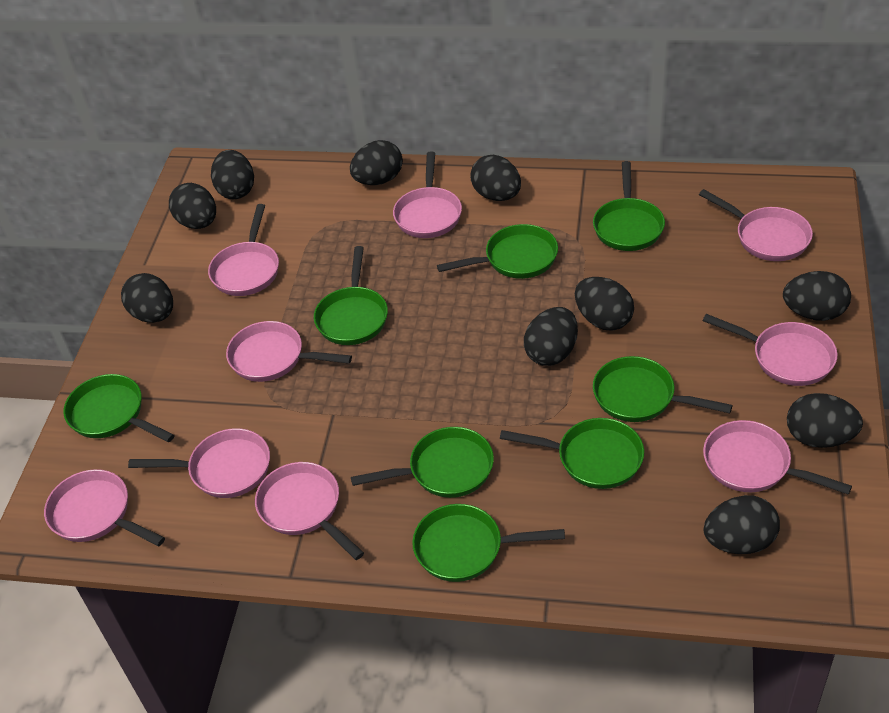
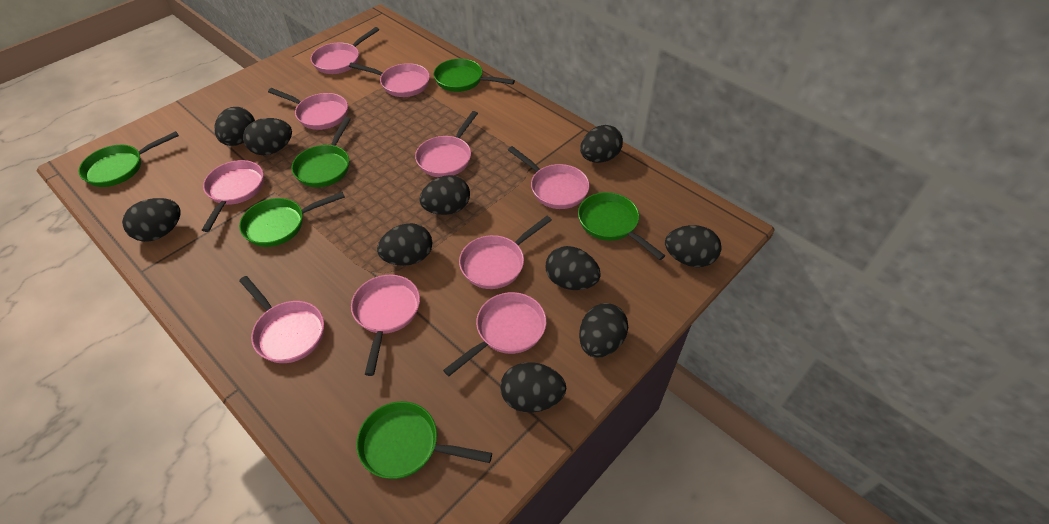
green pan: [64,374,175,442] [314,246,388,345] [351,427,494,498] [412,504,565,582] [437,224,558,279] [500,418,644,489] [593,161,665,251] [593,356,733,422] = 8 -> [79,131,179,187] [239,192,345,247] [292,117,351,187] [356,401,492,479] [434,59,515,92] [578,192,665,260] = 6
pink pan: [44,469,165,546] [128,428,270,498] [208,204,279,296] [226,321,352,382] [255,462,364,560] [393,151,462,238] [699,189,813,261] [703,314,838,386] [703,420,852,495] = 9 -> [202,160,264,232] [239,276,324,363] [268,88,348,130] [311,27,379,74] [349,62,430,97] [351,275,420,376] [415,111,478,177] [443,292,547,376] [459,216,552,289] [508,146,590,209] = 10

